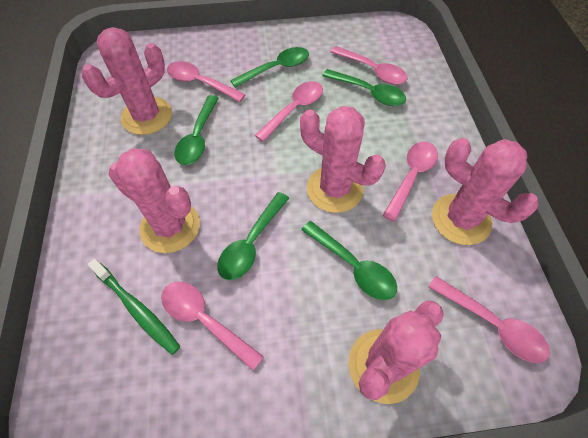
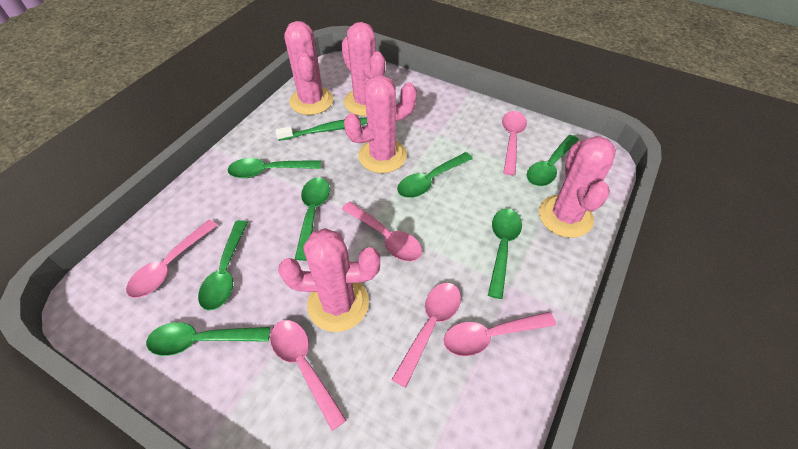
green spoon: [175,95,219,165] [217,192,289,280] [230,47,309,88] [301,221,397,300] [322,69,406,106] = 5 -> [146,322,270,356] [198,220,248,311] [228,158,321,178] [295,178,330,261] [397,152,473,198] [488,209,522,299] [527,135,579,186] = 7

